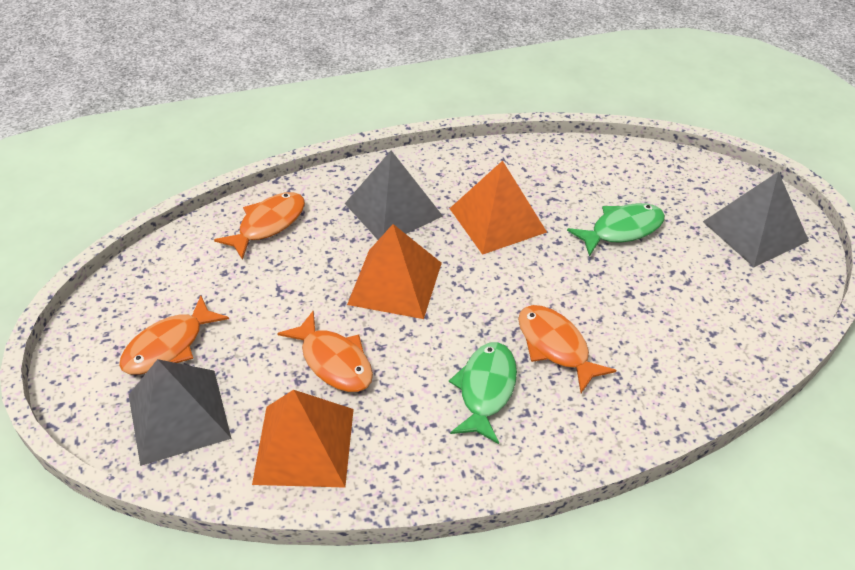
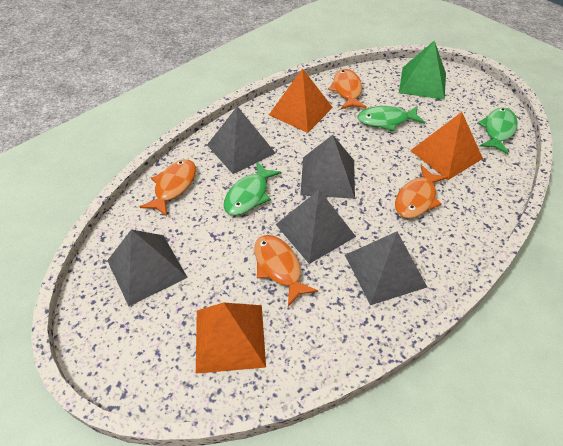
green fish: [449,342,517,444] [567,203,665,257] = 2 -> [224,162,281,216] [358,106,425,131] [478,107,518,154] = 3
green pyramid: none = 0 -> [399,41,446,100] = 1
grey pyramid: [129,359,232,466] [345,150,443,240] [703,171,809,267] = 3 -> [107,229,188,306] [207,106,275,174] [276,190,356,264] [300,135,355,199] [345,232,427,305] = 5

